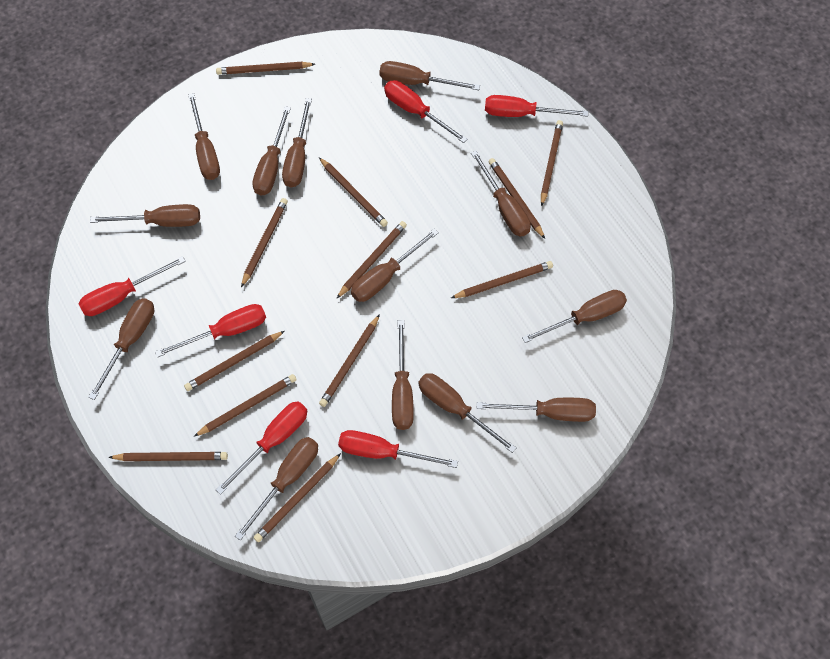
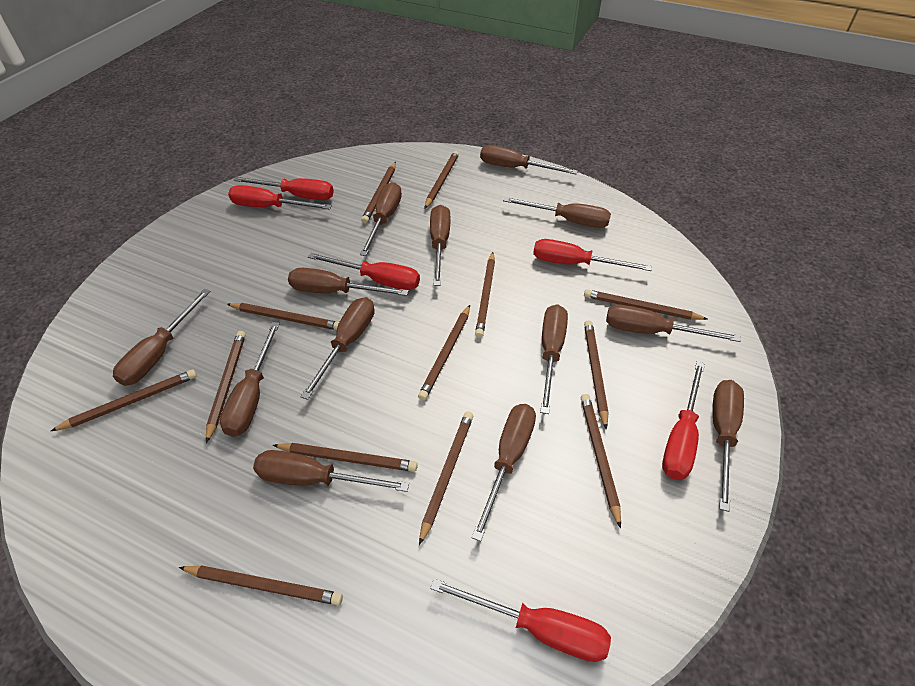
brown pencil: [108,452,228,461] [184,331,285,391] [194,374,297,437] [216,62,315,75] [241,198,288,287] [253,453,341,542] [319,157,388,227] [319,314,380,407] [336,221,407,299] [451,261,553,298] [488,158,545,239] [541,120,563,207] = 12 -> [51,369,197,431] [179,565,343,605] [206,331,246,443] [227,303,339,330] [273,443,418,472] [361,162,396,223] [418,305,470,400] [419,411,473,545] [425,151,459,209] [475,252,495,338] [581,394,621,529] [584,289,707,320] [584,320,608,430] = 13

